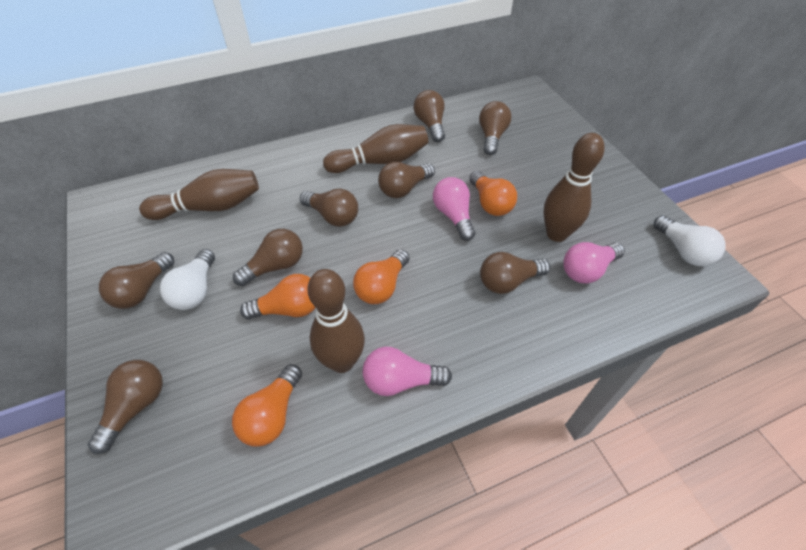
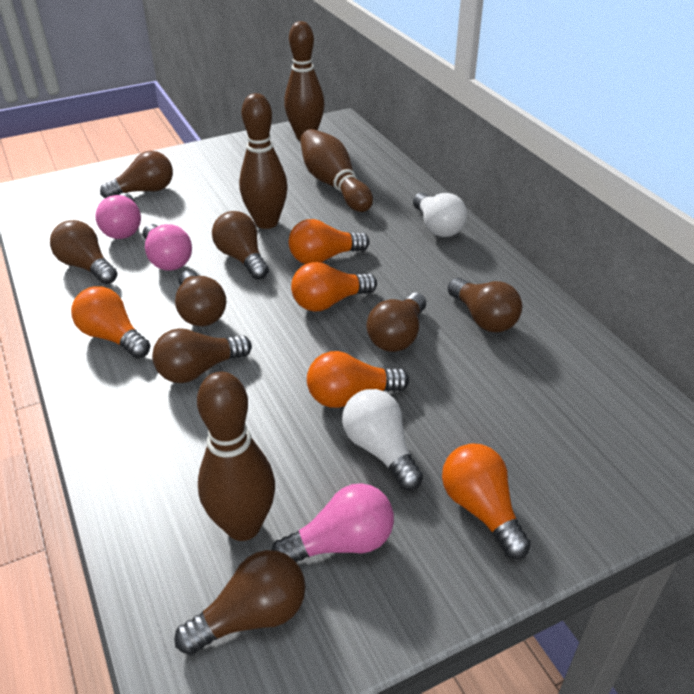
orange light bulb: [232,364,302,447] [240,274,316,320] [353,249,410,304] [469,171,517,216] = 4 -> [71,286,151,359] [289,219,370,264] [291,262,377,311] [307,351,409,408] [442,443,531,559] = 5

